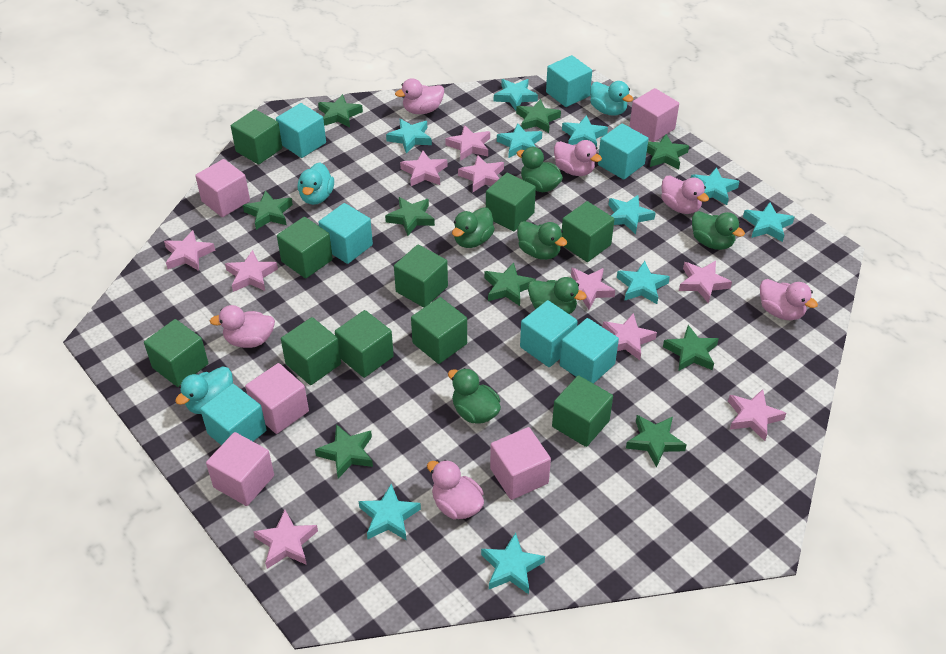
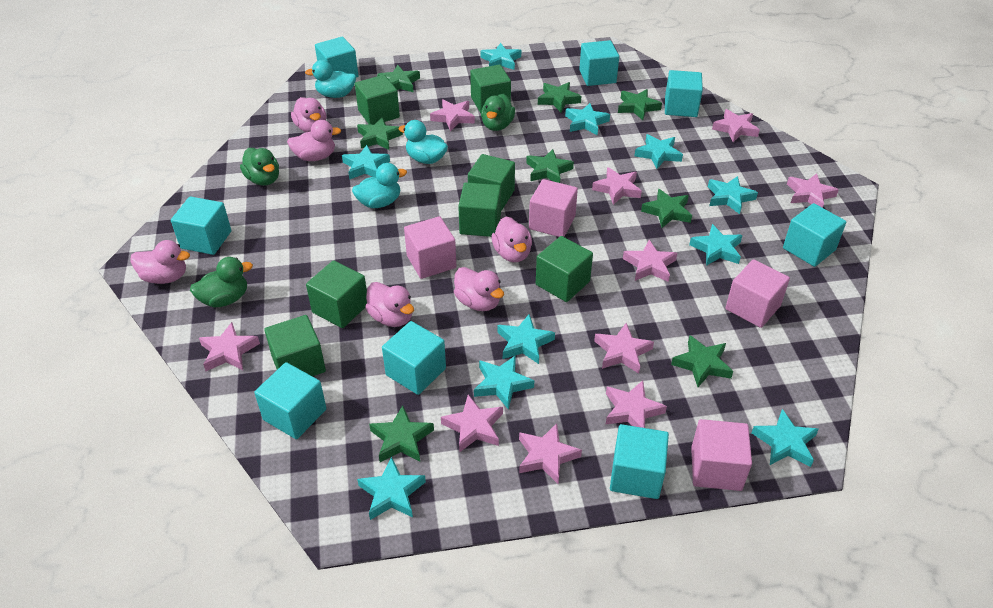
green cube: [144,319,208,387] [231,109,282,165] [277,217,333,279] [281,317,341,385] [335,310,394,378] [394,245,448,308] [411,297,467,364] [486,173,536,231] [552,375,613,447] [562,201,614,262] = 10 -> [264,315,326,376] [306,260,367,328] [355,75,400,125] [458,182,501,237] [468,154,515,211] [470,65,511,113] [536,236,593,302] = 7
green duck: [448,368,501,424] [452,207,495,248] [517,147,563,192] [517,221,567,260] [528,277,587,314] [692,211,745,250] = 6 -> [190,257,253,307] [240,148,279,185] [481,94,515,131] = 3
green star: [243,190,293,230] [315,424,373,478] [318,94,363,128] [385,197,435,236] [485,262,536,306] [516,99,561,133] [626,415,686,468] [647,134,689,169] [663,325,719,371] = 9 -> [357,117,403,150] [369,405,434,462] [377,65,420,92] [526,149,574,183] [538,82,581,112] [618,89,662,120] [641,189,692,228] [671,335,733,387] = 8
pink cube: [195,159,250,217] [206,432,274,506] [245,363,309,434] [490,427,551,500] [629,88,679,142] = 5 -> [404,216,456,279] [529,179,578,237] [691,419,752,491] [725,259,790,328] = 4
turquoise cube: [200,384,267,445] [276,103,326,158] [318,203,373,264] [520,300,578,367] [546,55,592,107] [559,318,619,384] [598,123,649,180] = 7 -> [171,196,231,255] [254,362,327,439] [315,37,359,77] [382,321,446,395] [579,40,619,86] [610,424,669,499] [665,70,703,117] [783,203,846,267] = 8

